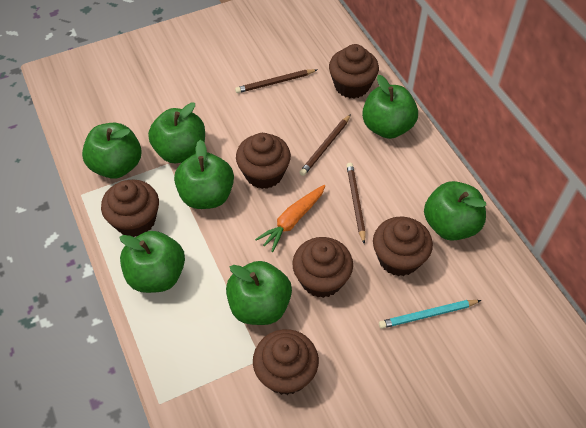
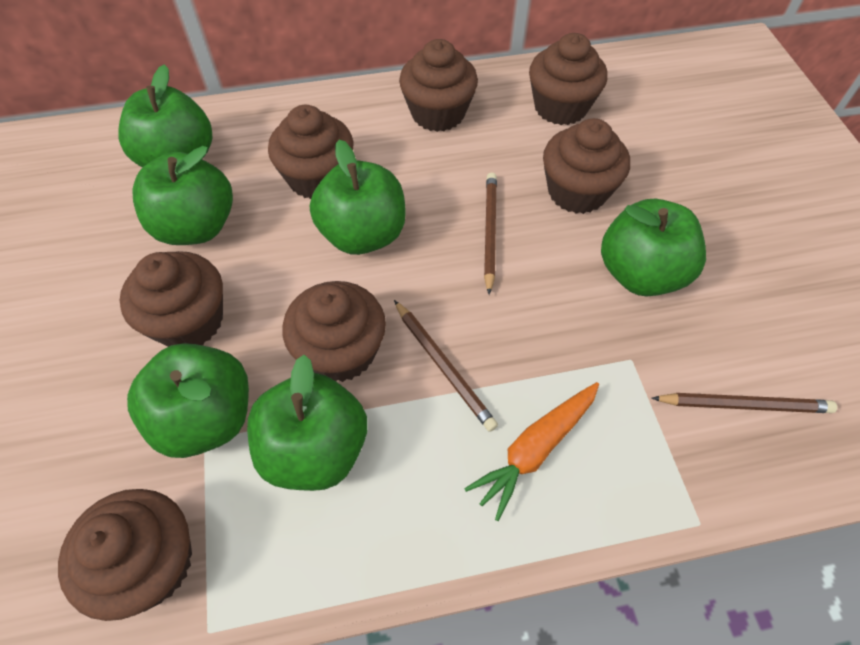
brown cupcake: [101,180,159,237] [236,133,291,189] [253,329,319,395] [292,237,353,298] [329,44,379,98] [373,217,433,276] = 6 -> [58,489,192,621] [120,251,223,347] [268,105,353,199] [283,281,386,382] [399,39,478,132] [529,33,608,125] [543,118,630,214] = 7
green apple: [82,123,141,179] [120,231,185,293] [148,102,205,163] [174,140,234,209] [226,261,292,325] [362,75,418,139] [424,181,486,241] = 7 -> [118,64,212,168] [127,343,249,458] [133,146,233,245] [247,355,367,491] [310,140,406,255] [601,199,706,297] = 6
turquoise pencil: [379,300,481,329] = 1 -> none = 0

